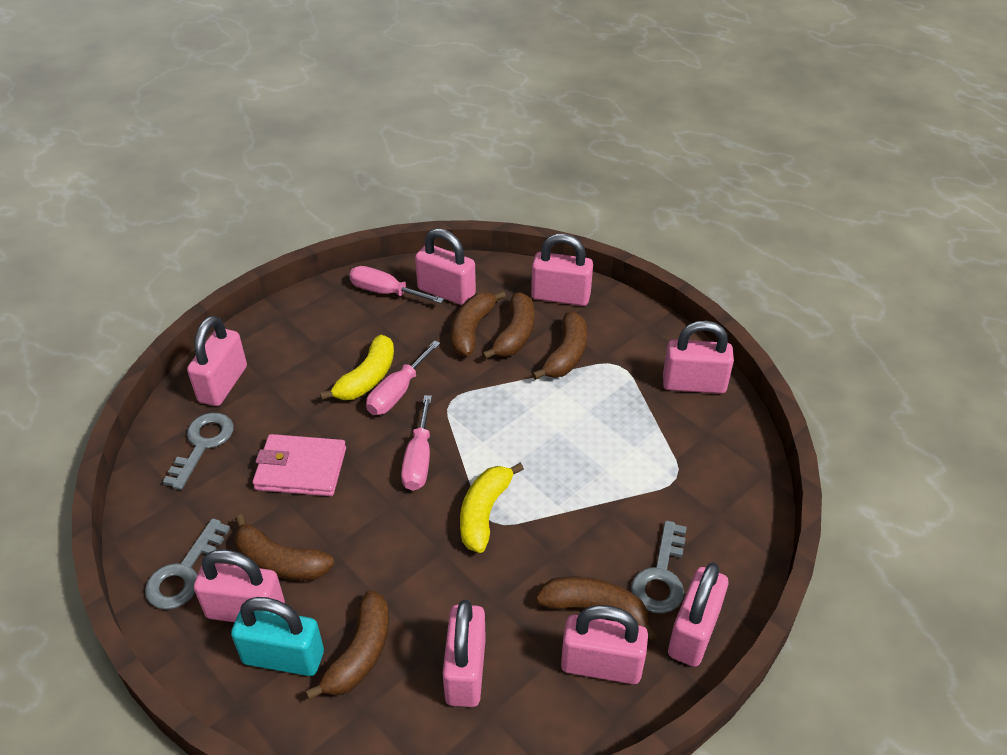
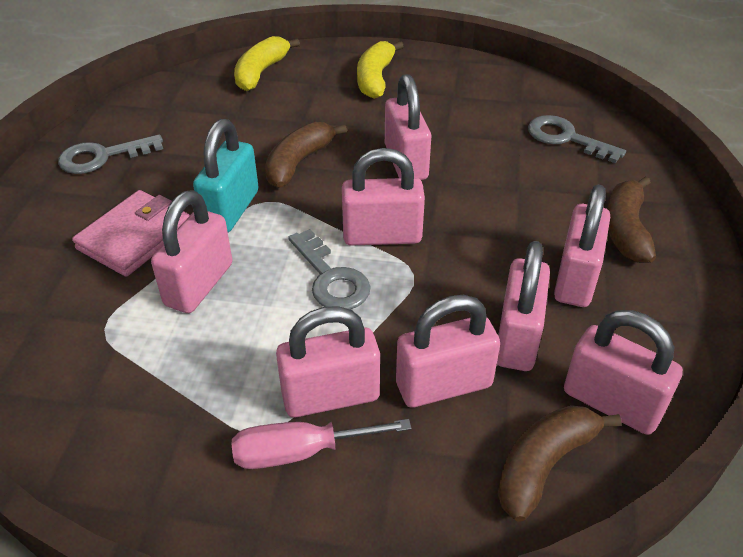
brown banana: [235,514,334,580] [306,590,389,700] [451,291,506,356] [482,292,535,360] [532,312,587,380] [536,576,658,641] = 6 -> [265,122,347,188] [498,405,621,522] [607,176,656,263] = 3
pink screwdriver: [349,266,444,303] [366,340,440,415] [401,395,432,491] = 3 -> [232,419,412,469] = 1

